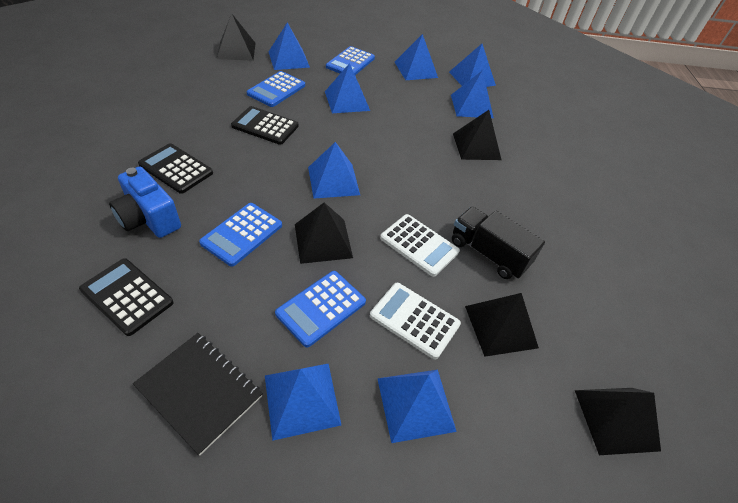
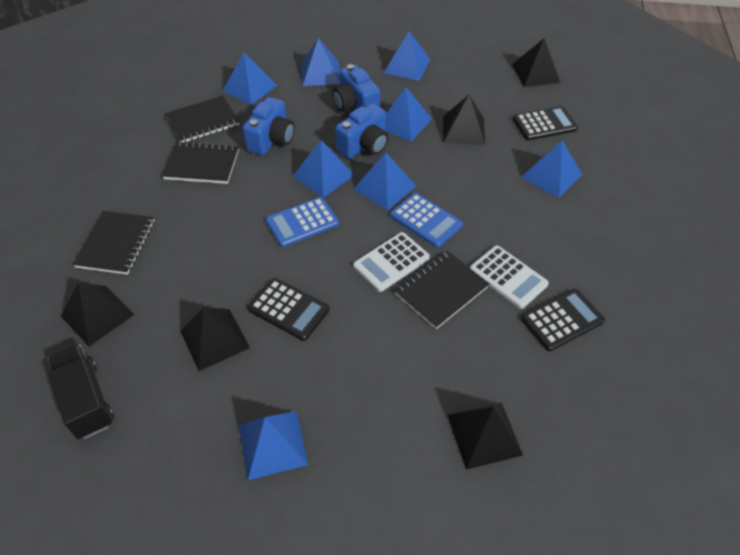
black notebook: [133,333,263,456] = 1 -> [73,211,154,275] [162,141,239,184] [165,96,240,143] [395,251,490,329] = 4
blue calculator: [199,203,282,267] [247,71,305,107] [275,271,366,347] [326,46,375,75] = 4 -> [266,197,339,247] [390,193,463,248] = 2
blue camera: [109,167,181,238] = 1 -> [243,97,295,155] [333,64,380,112] [335,103,388,159] = 3

